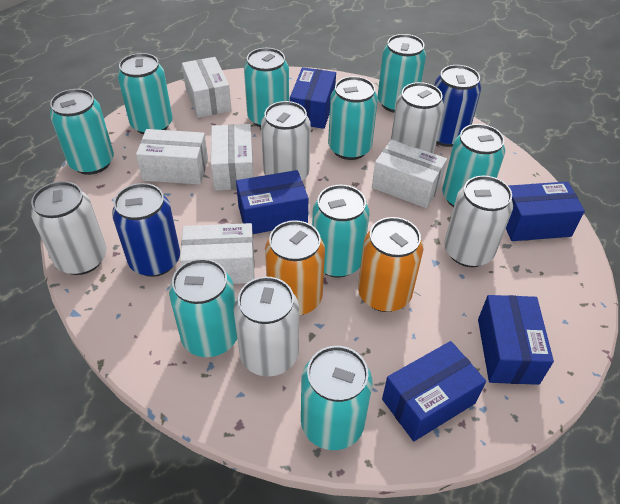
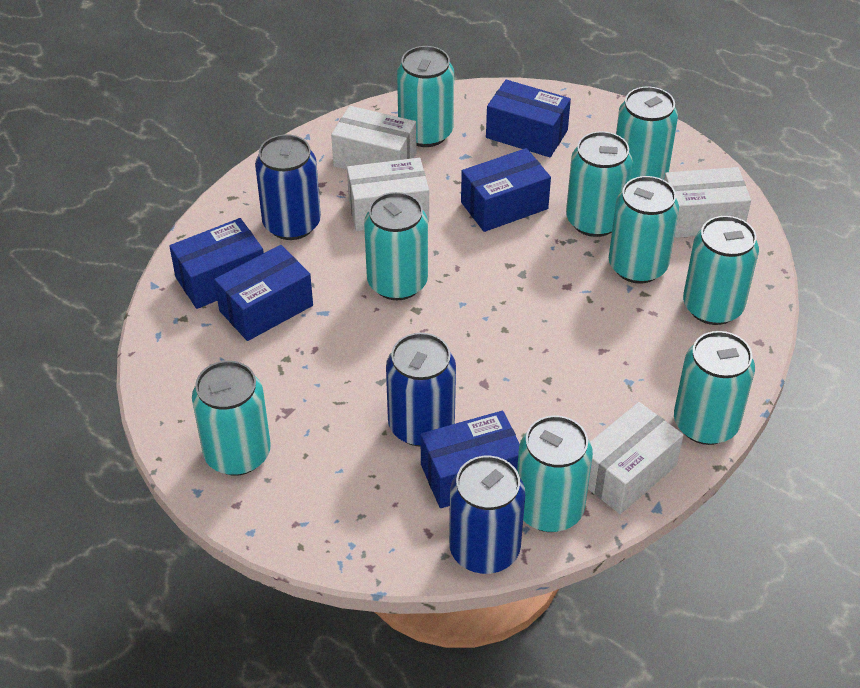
blue can: [112,183,180,277] [434,65,481,147] = 2 -> [255,134,321,240] [386,333,456,447] [449,456,525,574] = 3
orange can: [265,220,325,316] [358,217,423,312] = 2 -> none = 0
white box: [136,129,208,185] [180,223,255,284] [182,57,232,118] [211,124,254,191] [372,139,447,208] = 5 -> [331,106,416,170] [347,158,429,231] [588,402,684,514] [664,167,751,238] = 4
white can: [31,181,107,275] [234,277,299,377] [261,101,311,181] [391,82,444,154] [444,176,513,267] = 5 -> none = 0

